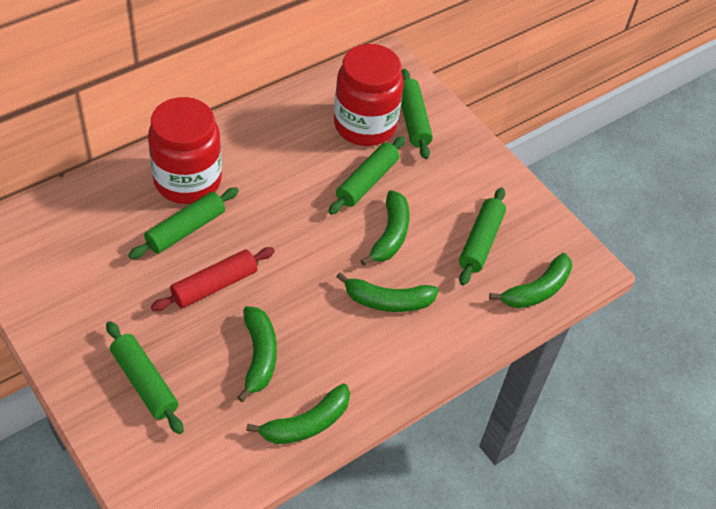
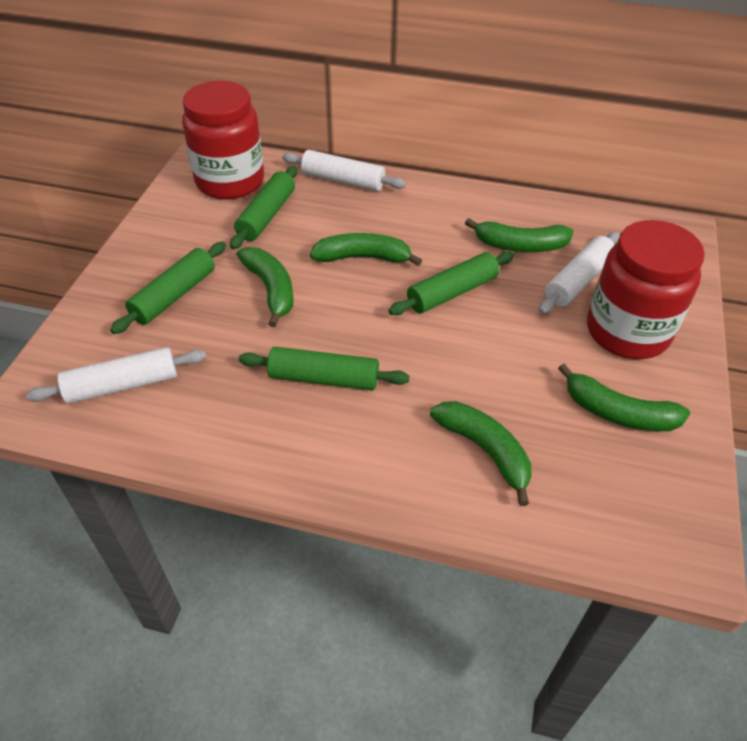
green rolling pin: [106,321,184,434] [128,187,239,259] [328,136,405,215] [401,69,433,159] [459,187,506,285] = 5 -> [110,242,226,334] [230,166,297,250] [239,347,410,391] [389,251,514,315] = 4
red rolling pin: [151,247,275,311] = 1 -> none = 0
white rolling pin: none = 0 -> [26,347,206,404] [282,150,406,191] [539,231,620,314] = 3

